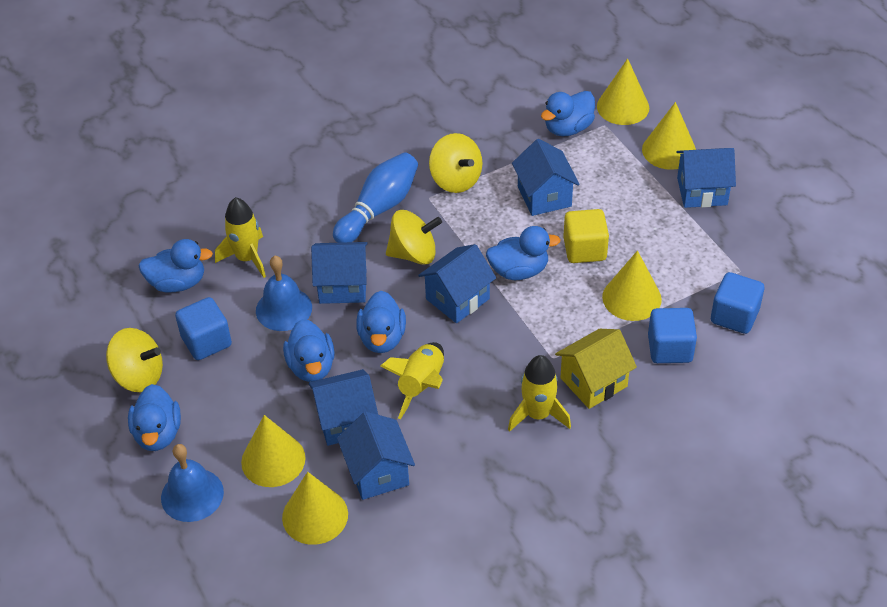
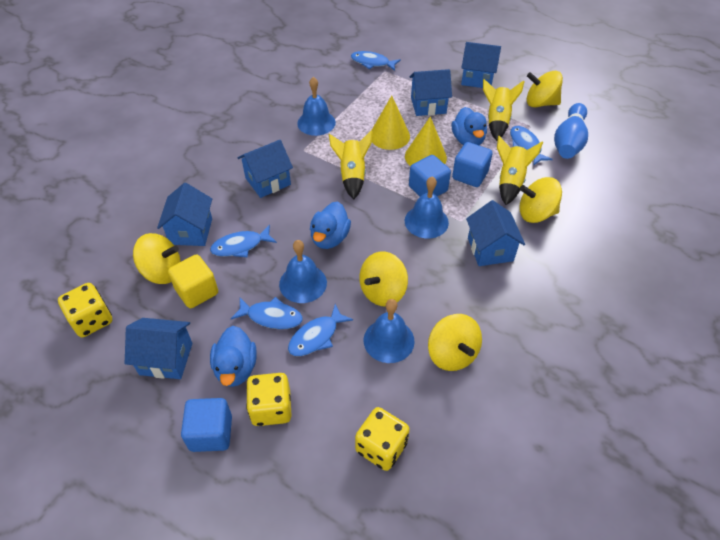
blue bell: [161,444,224,522] [256,256,312,331] = 2 -> [279,240,327,303] [297,77,336,136] [364,299,415,363] [405,176,449,238] = 4
blue duck: [128,384,181,451] [139,239,213,293] [283,319,335,382] [356,291,406,353] [486,226,561,280] [541,91,595,136] = 6 -> [210,326,257,387] [310,201,351,249] [452,107,487,145] = 3
blue fish: none = 0 -> [210,225,277,257] [231,297,303,329] [288,304,353,356] [351,51,401,71] [510,126,553,166] = 5
yellow cone: [241,415,305,487] [282,472,348,545] [597,58,649,125] [602,250,662,321] [642,102,696,170] = 5 -> [372,96,410,150] [405,116,447,166] = 2
yellow dice: none = 0 -> [58,283,112,337] [246,373,292,426] [355,407,410,471] = 3
yellow house: [555,329,637,409] = 1 -> none = 0
yellow spinning top: [106,328,163,392] [386,210,442,265] [429,133,483,193] = 3 -> [133,233,181,284] [359,251,408,306] [428,314,482,371] [519,177,562,223] [527,71,563,107] = 5

